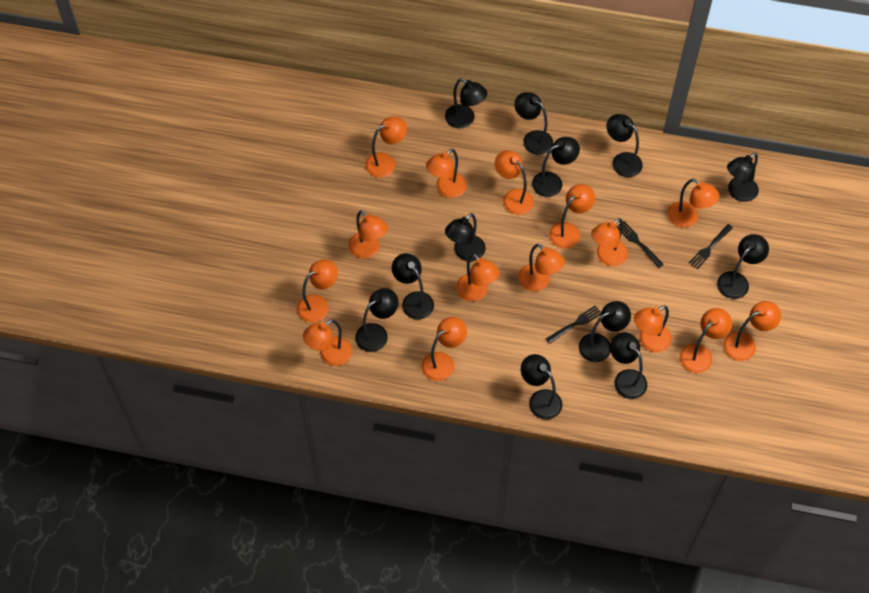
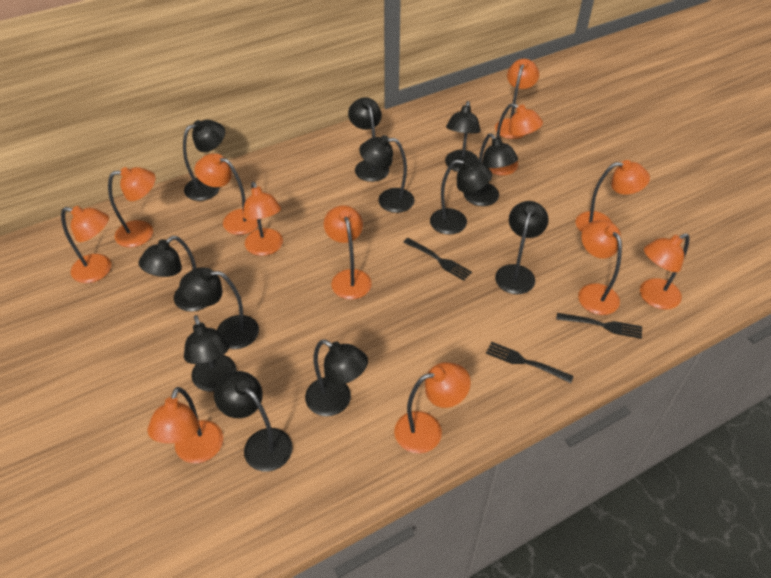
orange lamp: [297,259,338,323] [303,319,353,366] [348,210,388,259] [365,117,407,178] [422,317,467,381] [426,149,467,198] [456,254,500,301] [495,150,534,215] [518,244,565,291] [549,184,595,249] [591,218,628,266] [634,305,672,352] [667,179,720,228] [680,308,732,373] [723,301,781,361] = 15 -> [61,206,111,283] [108,167,156,248] [147,387,223,463] [195,153,258,235] [243,182,283,256] [324,205,372,300] [394,362,471,453] [489,103,543,175] [495,59,539,139] [576,160,650,232] [578,220,622,315] [640,233,690,310] = 12

